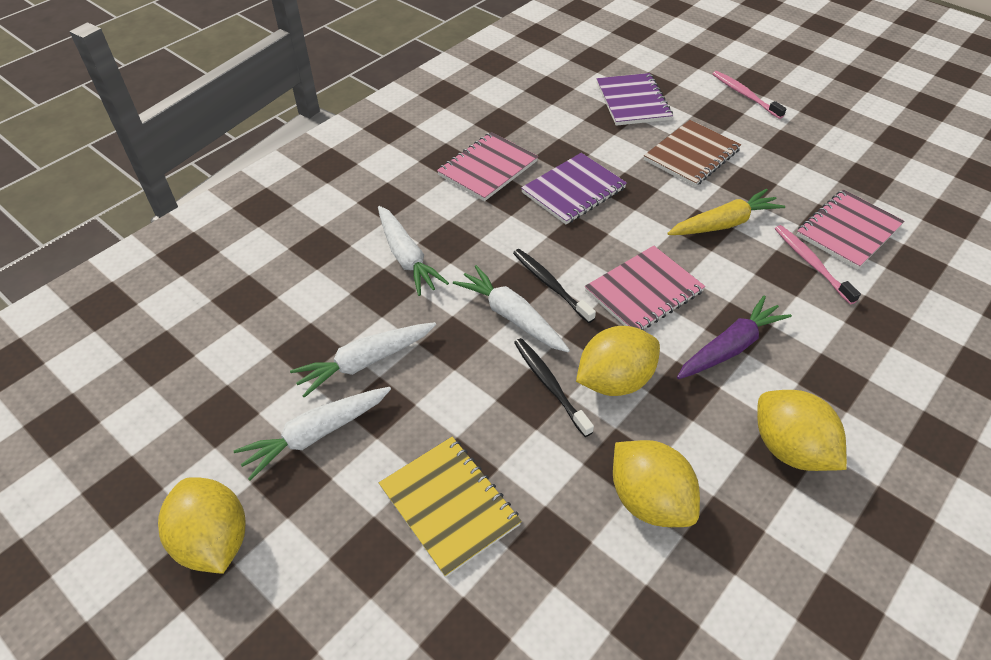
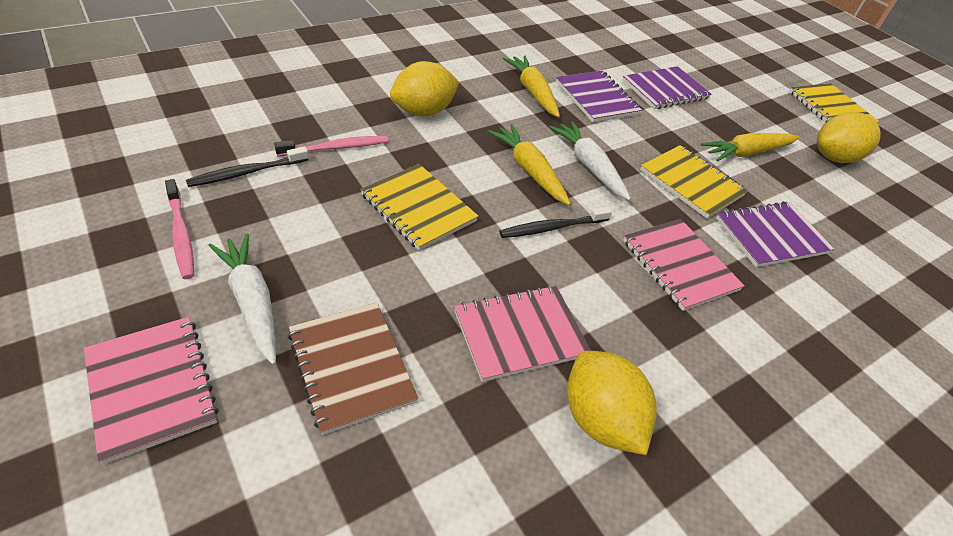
purple carrot: [677,296,792,379] = 1 -> none = 0
purple notebook: [521,153,627,224] [597,73,673,126] = 2 -> [556,71,642,122] [622,66,712,109] [716,201,834,267] = 3
white carrot: [234,387,391,480] [290,322,436,398] [378,206,449,296] [453,265,570,352] = 4 -> [208,234,276,365] [549,121,631,200] = 2
yellow carrot: [667,189,785,235] = 1 -> [488,124,571,205] [503,55,560,118] [701,133,799,162] = 3
yellow lemon: [158,477,245,574] [576,326,660,396] [613,440,700,527] [757,390,847,471] = 4 -> [390,61,459,117] [567,351,657,455] [817,112,881,163] = 3
yellow notebook: [379,437,522,577] = 1 -> [361,164,478,251] [640,145,748,219] [789,83,880,123] = 3

